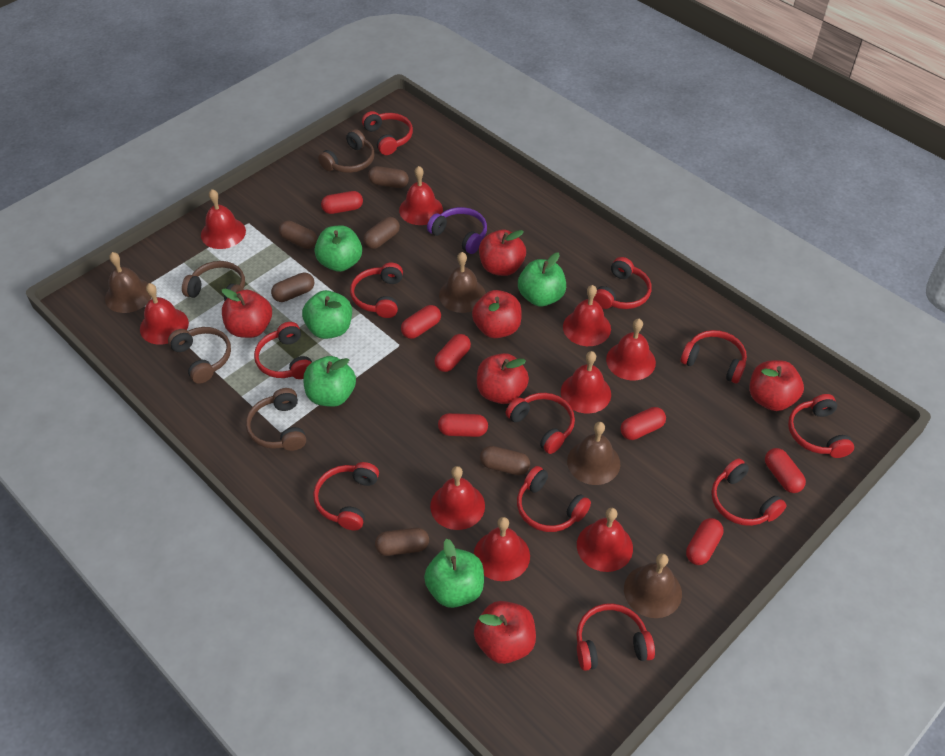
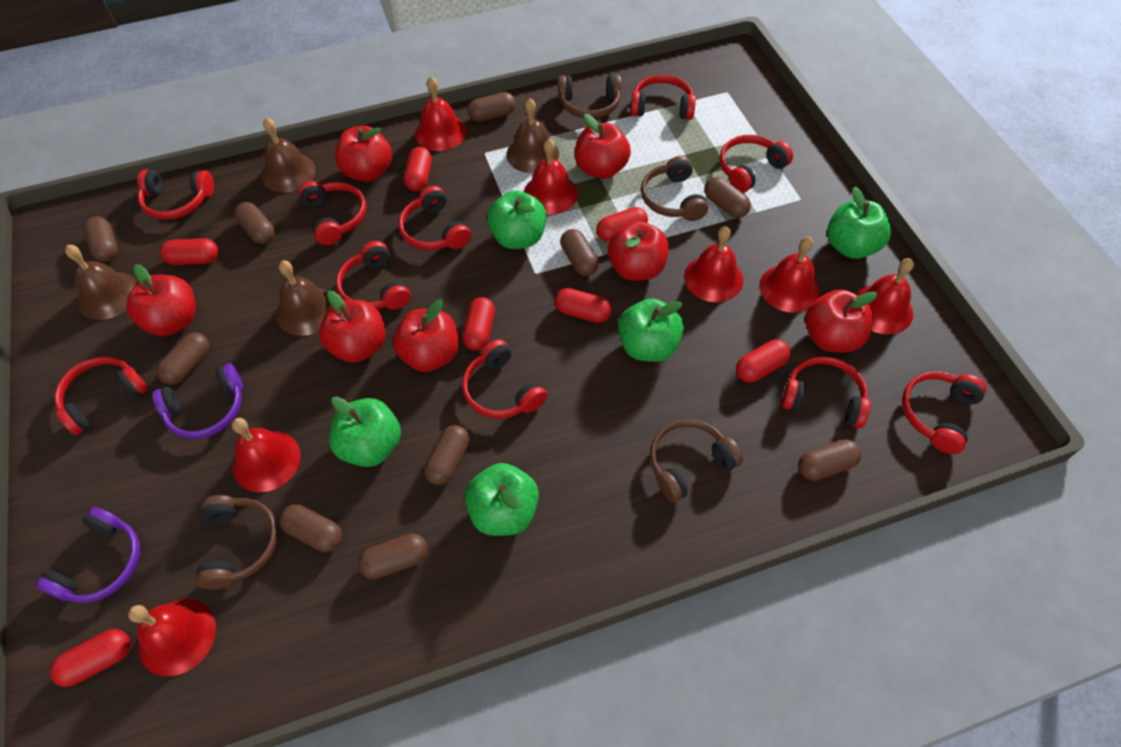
brown capsule: [271,272,314,302] [279,220,317,249] [364,217,400,249] [368,166,409,188] [375,528,429,556] [480,446,530,475] = 6 -> [84,217,118,262] [156,333,210,385] [234,202,275,244] [279,504,342,552] [358,533,428,579] [424,425,470,485] [468,92,516,122] [560,229,599,276] [704,177,751,218] [798,439,862,481] = 10
purple headphones: [427,207,487,254] = 1 -> [35,507,140,603] [152,364,243,439] = 2
red apple: [222,289,272,338] [472,290,522,338] [474,601,536,664] [477,353,529,404] [479,230,526,276] [750,360,804,411] = 6 -> [126,264,196,336] [319,291,386,363] [335,126,392,182] [393,299,459,372] [575,114,631,179] [608,221,669,281] [805,290,878,352] = 7
red bell: [140,283,189,345] [201,189,246,249] [399,166,443,225] [430,466,485,530] [474,517,530,581] [561,351,611,413] [563,285,611,346] [577,508,633,572] [606,319,656,381] = 9 -> [128,599,216,677] [232,418,301,492] [415,77,467,151] [524,139,578,214] [684,226,743,302] [759,237,820,313] [855,258,914,334] = 7
red headphones: [254,322,312,379] [313,462,379,531] [350,262,403,318] [362,111,413,155] [505,393,575,454] [517,466,591,532] [576,603,655,671] [593,257,652,309] [681,330,747,384] [711,459,787,526] [788,394,854,458] = 11 -> [54,356,148,435] [137,169,214,220] [298,181,366,245] [336,241,411,310] [399,186,471,250] [462,339,547,418] [630,74,696,120] [720,135,793,193] [781,356,871,429] [902,371,987,454] = 10

